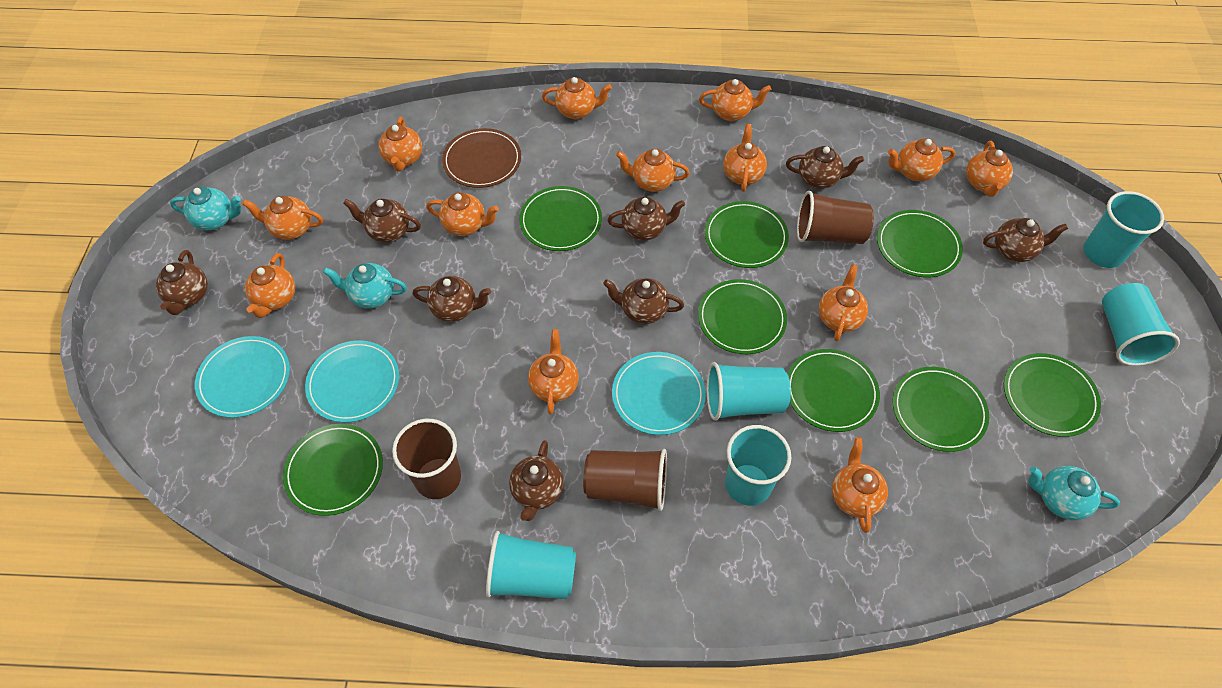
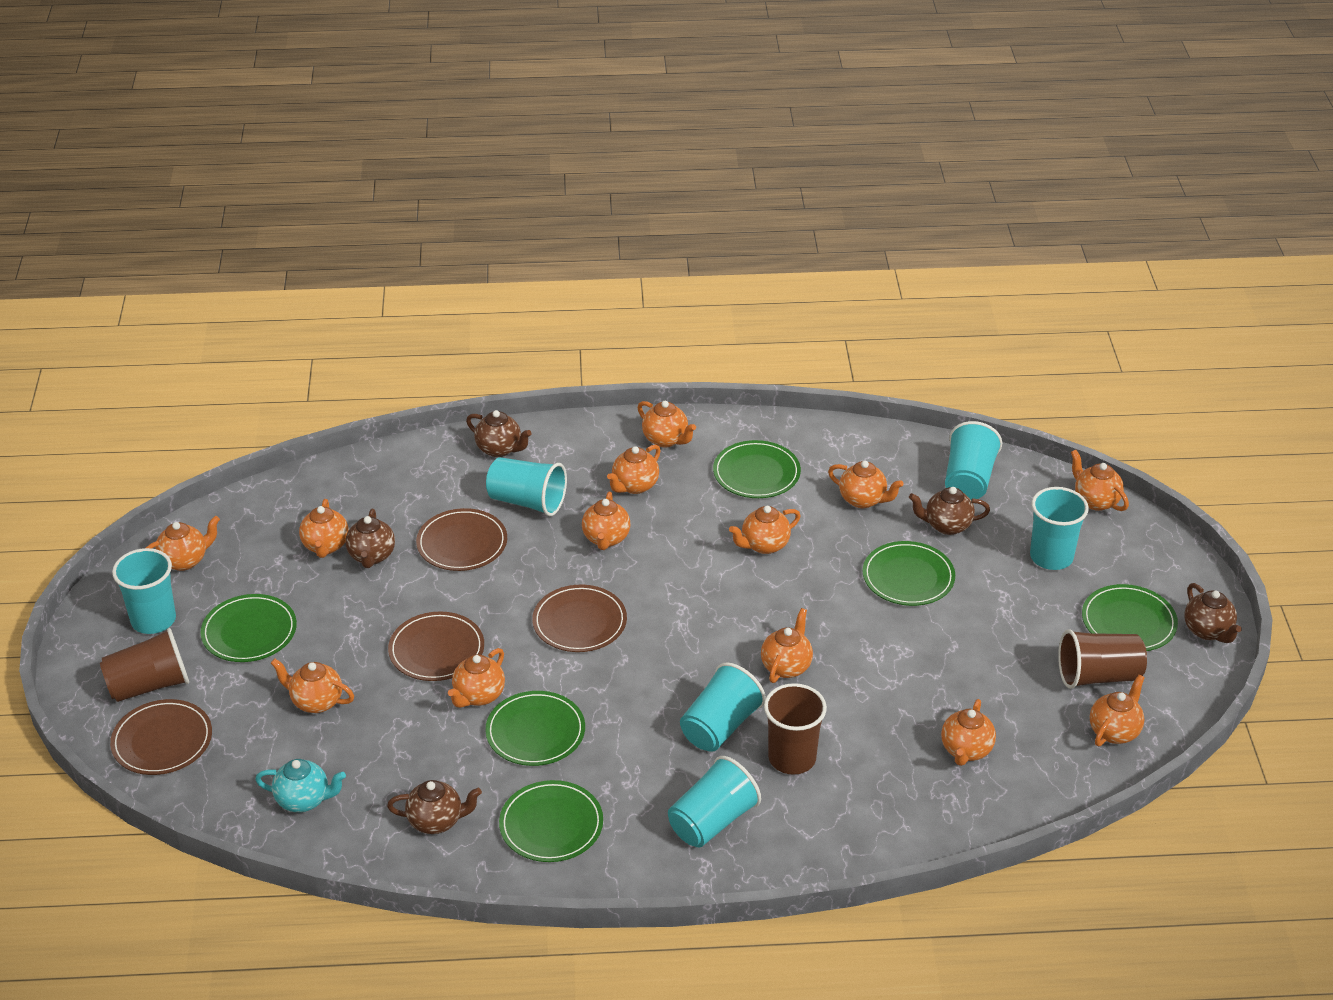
brown plate: [442,128,521,188] = 1 -> [110,699,212,775] [388,611,484,681] [416,508,507,571] [532,585,627,652] = 4
brown teapot: [156,250,208,315] [343,199,421,243] [413,276,491,322] [509,440,564,521] [603,278,684,324] [608,197,685,240] [786,146,864,189] [983,218,1068,262] = 8 -> [346,509,395,568] [387,780,482,834] [466,410,532,457] [909,487,990,535] [1184,583,1242,643] = 5
green plate: [283,424,383,516] [519,186,602,251] [698,279,787,354] [705,201,789,268] [788,349,880,432] [877,210,963,278] [893,367,989,452] [1004,353,1101,437] = 8 -> [200,594,297,662] [485,691,585,766] [499,780,603,862] [713,440,801,498] [863,541,955,606] [1082,584,1178,651] = 6
turquoise cup: [486,531,576,599] [707,362,791,421] [725,425,792,506] [1083,191,1164,268] [1102,283,1180,366] = 5 -> [112,548,176,634] [486,457,567,516] [668,756,761,848] [680,663,766,752] [945,421,1002,500] [1030,487,1089,570] = 6
turquoise plate: [195,336,290,418] [305,340,399,423] [612,352,706,435] = 3 -> none = 0
turquoise teapot: [170,187,241,230] [323,263,407,309] [1028,466,1120,520] = 3 -> [255,759,346,812] = 1

